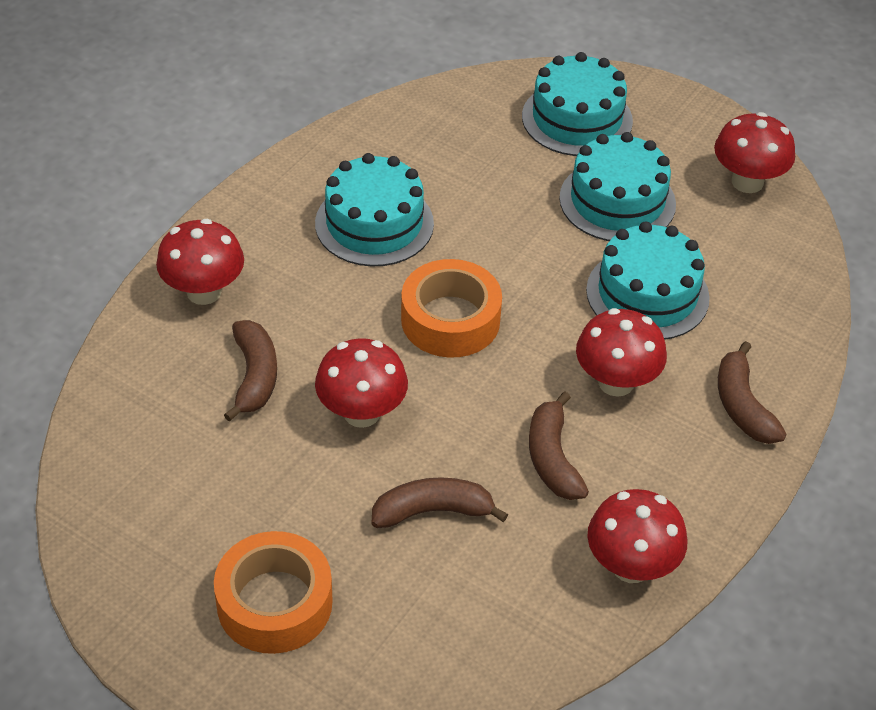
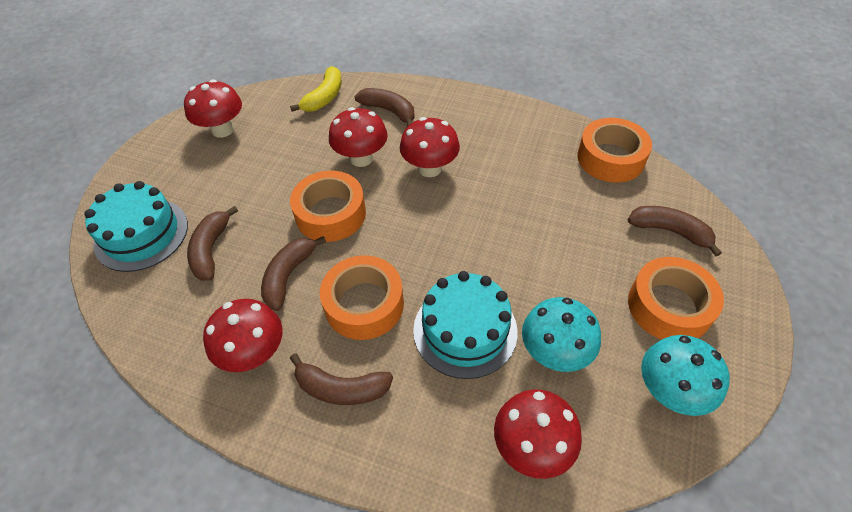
brown banana: [224,320,277,422] [372,477,508,528] [529,391,589,500] [718,341,787,444] = 4 -> [187,206,238,281] [261,236,326,311] [290,353,393,405] [354,88,415,127] [628,206,722,256] = 5
orange tape: [214,531,333,654] [401,259,502,358] = 2 -> [290,171,366,242] [320,255,404,340] [577,118,652,183] [628,257,724,340] = 4
turquoise cake: [315,153,434,267] [522,52,633,156] [559,132,676,241] [586,221,710,340] = 4 -> [84,181,188,272] [413,271,518,379] = 2
turquoise mushroom: none = 0 -> [522,297,601,372] [641,335,730,416] = 2
yellow banana: none = 0 -> [290,66,341,112] = 1

